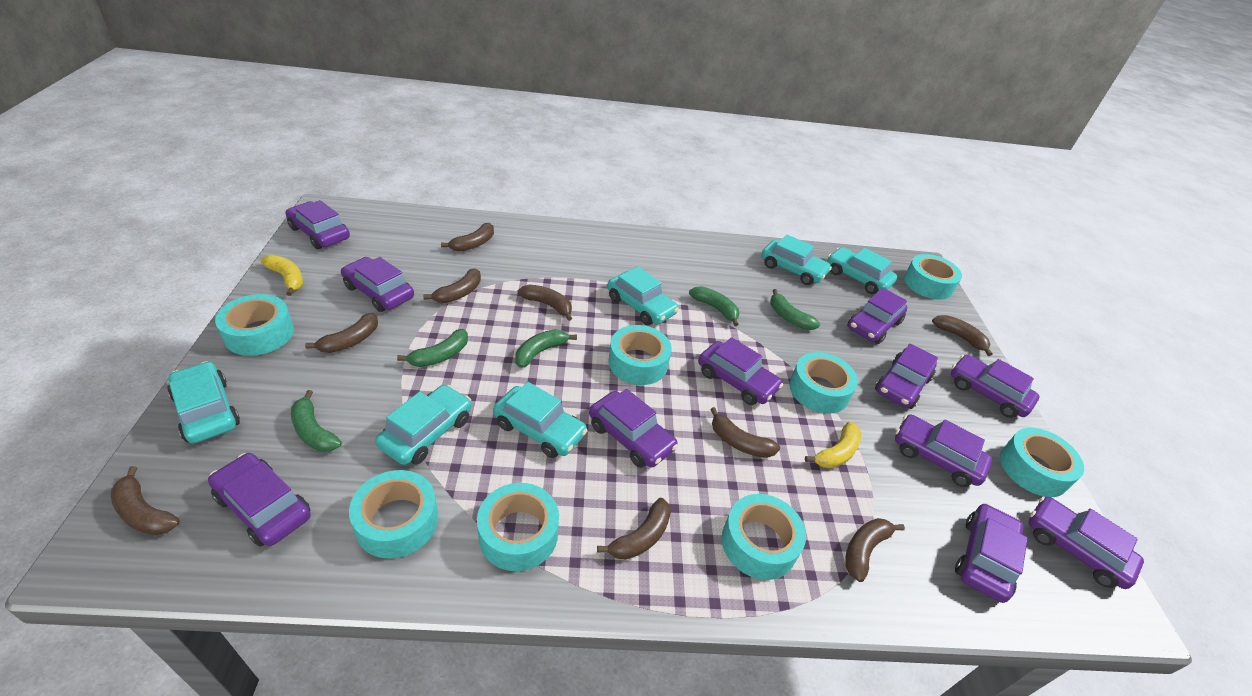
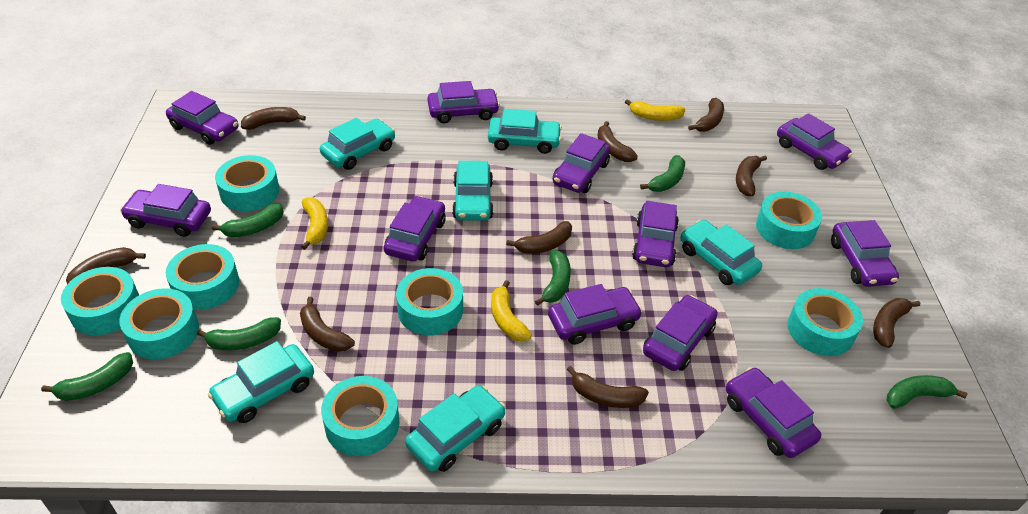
green banana: [291,390,342,452] [397,329,468,367] [516,329,577,368] [689,286,739,326] [770,289,820,330] = 5 -> [41,352,133,401] [197,317,281,350] [212,203,284,237] [535,250,571,306] [640,155,685,192] [886,375,968,409] = 6
yellow banana: [260,255,303,296] [805,422,861,469] = 2 -> [301,197,328,250] [491,280,532,341] [625,99,685,121] = 3

